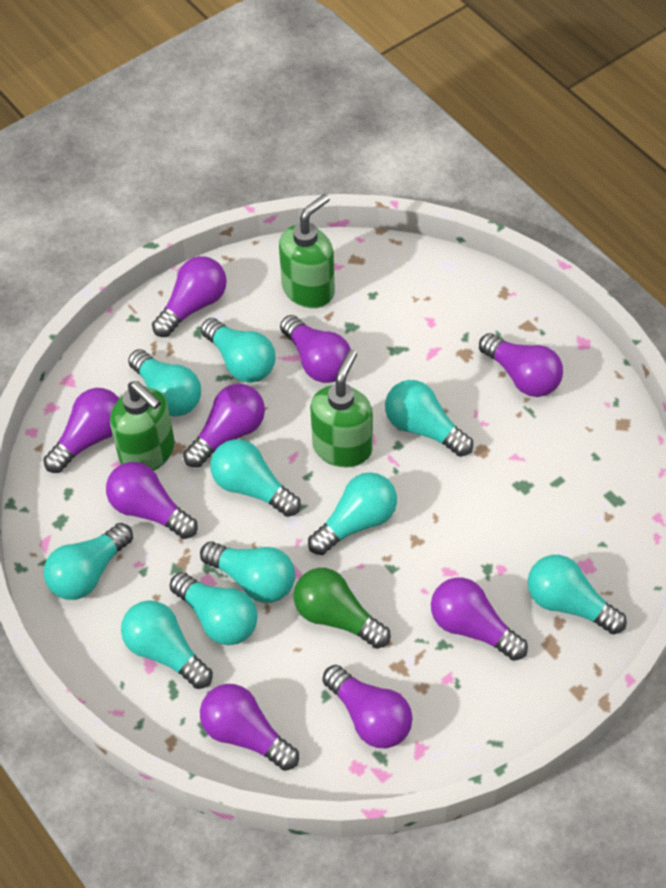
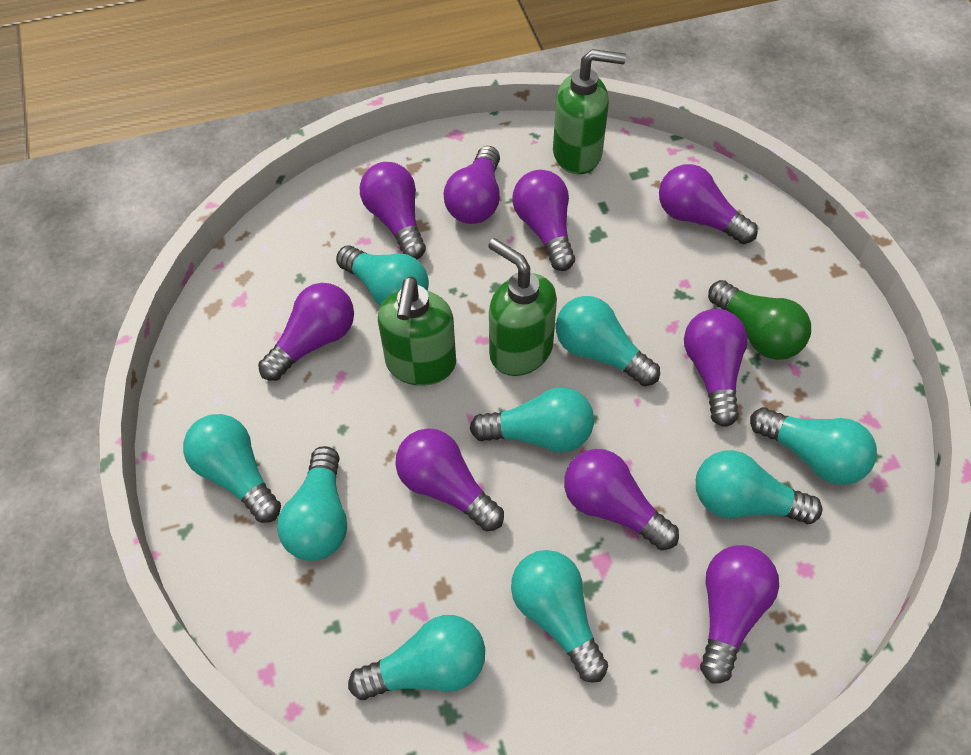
turquoise light bulb: [44,523,133,600] [121,600,213,689] [128,349,201,417] [170,572,258,645] [200,542,295,603] [201,318,276,383] [210,439,301,517] [308,472,397,555] [385,380,473,457] [528,555,627,634] = 10 -> [183,414,281,523] [277,446,347,561] [336,245,429,306] [348,615,485,700] [470,387,594,452] [511,550,608,683] [556,296,660,386] [696,450,822,524] [750,407,877,485] = 9

